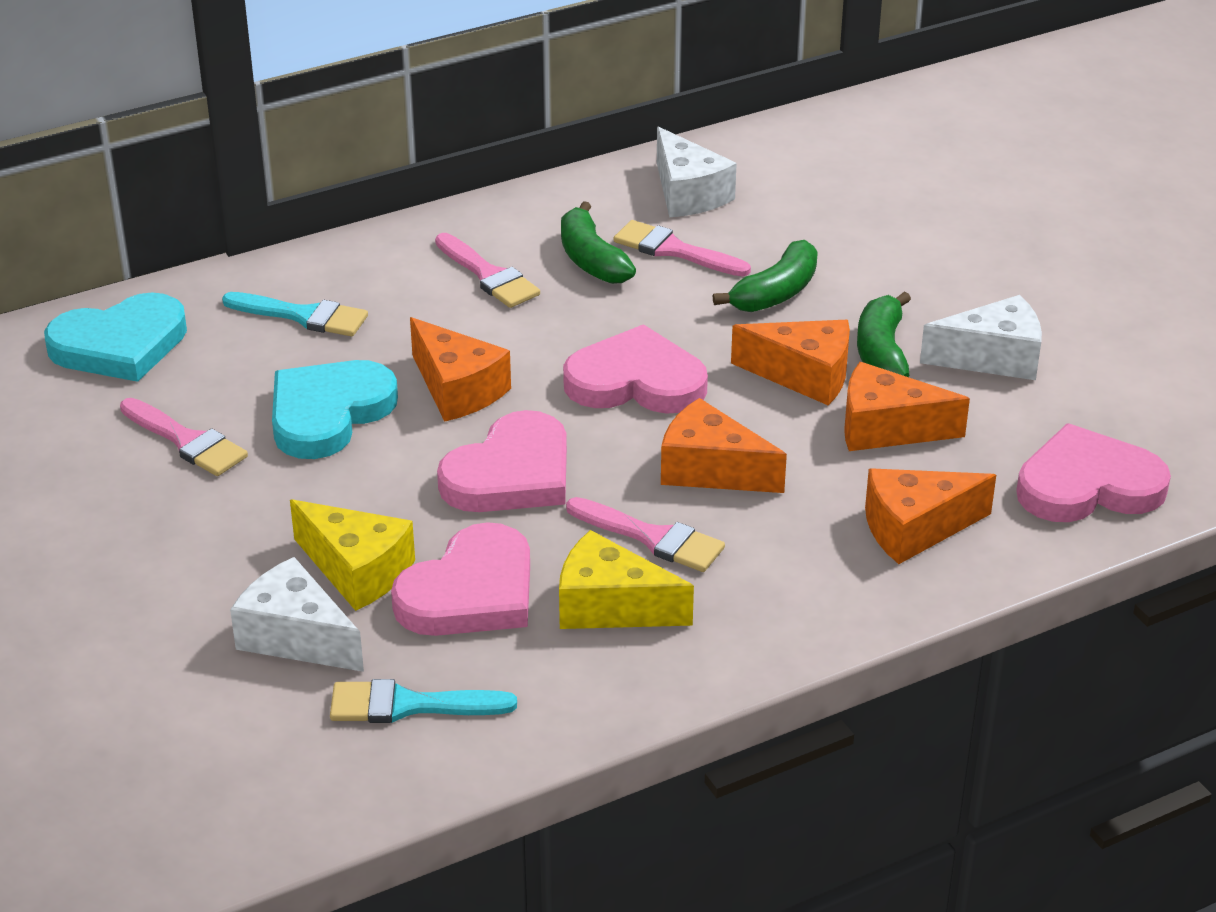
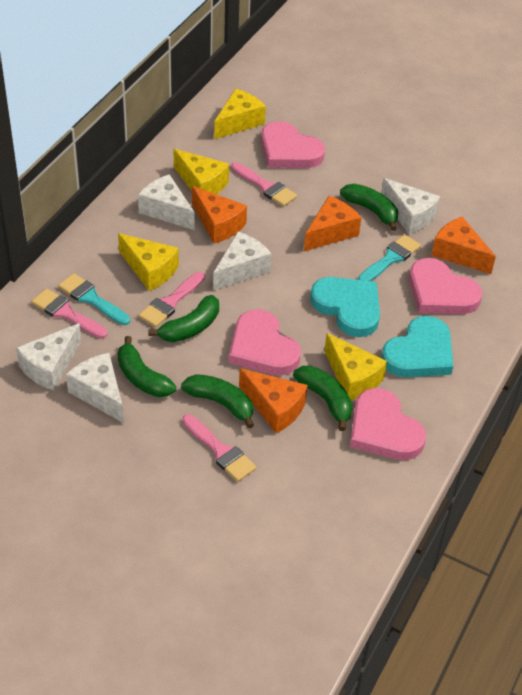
green banana: [561,201,636,284] [713,240,818,312] [857,291,911,377] = 3 -> [117,336,176,397] [148,295,219,342] [181,374,254,429] [293,366,353,431] [340,184,398,231] = 5
orange cheese: [410,317,511,422] [661,398,787,493] [731,320,850,405] [844,362,970,451] [865,468,996,564] = 5 -> [192,186,247,244] [239,368,307,433] [304,196,361,251] [431,217,496,274] = 4
white cheese: [230,557,364,672] [657,127,737,217] [920,295,1042,380] = 3 -> [16,323,82,390] [66,353,124,423] [138,174,194,230] [213,232,271,291] [381,178,440,234] = 5
yellow cheese: [290,499,415,611] [559,530,694,629] = 2 -> [118,233,179,291] [174,149,229,194] [214,89,266,139] [324,333,387,400] = 4

